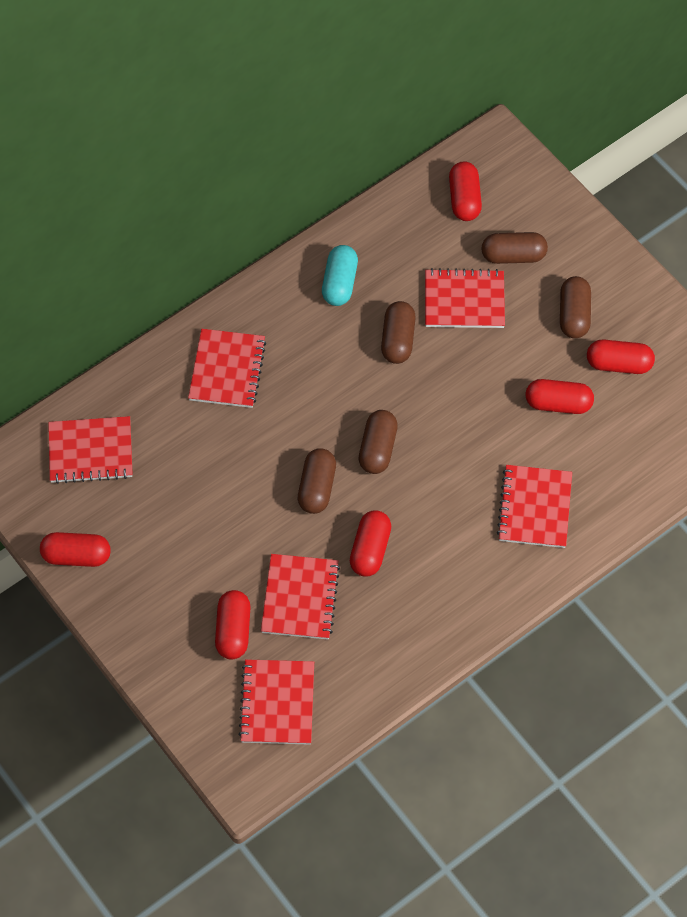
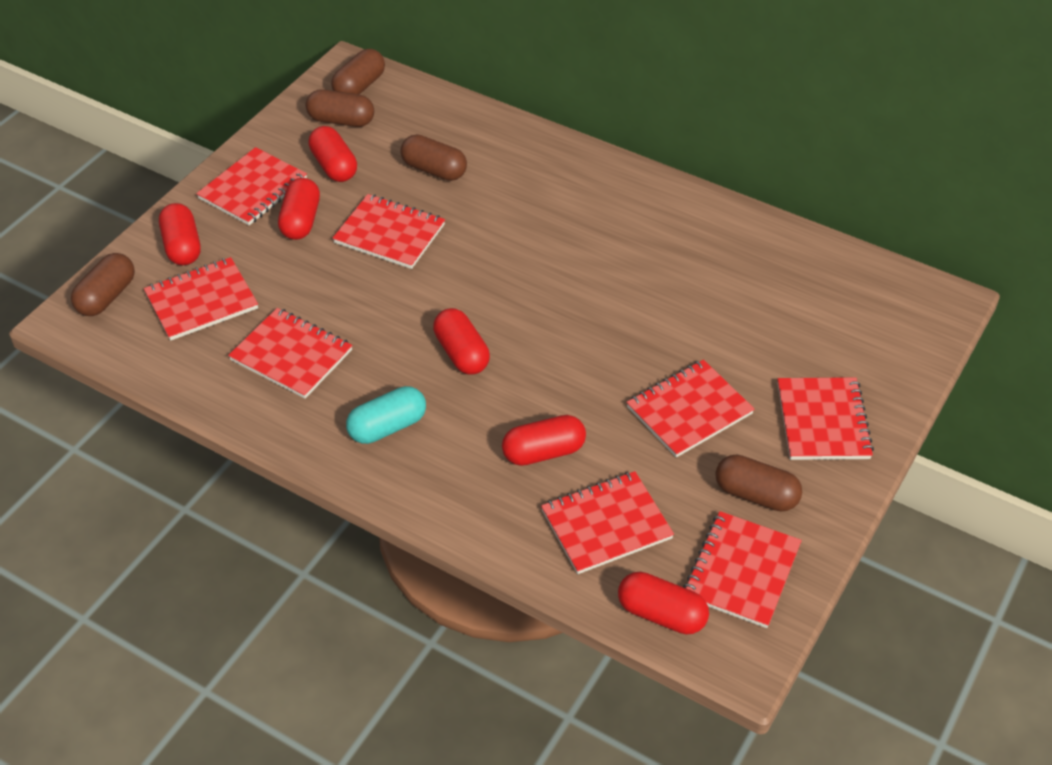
red notebook: [48,416,133,484] [188,329,266,408] [238,659,314,745] [261,554,340,640] [425,268,505,328] [497,465,572,548] = 6 -> [144,257,258,341] [196,147,307,225] [228,308,353,399] [332,194,445,269] [541,471,674,574] [626,360,754,458] [683,511,802,628] [777,377,874,460] = 8

